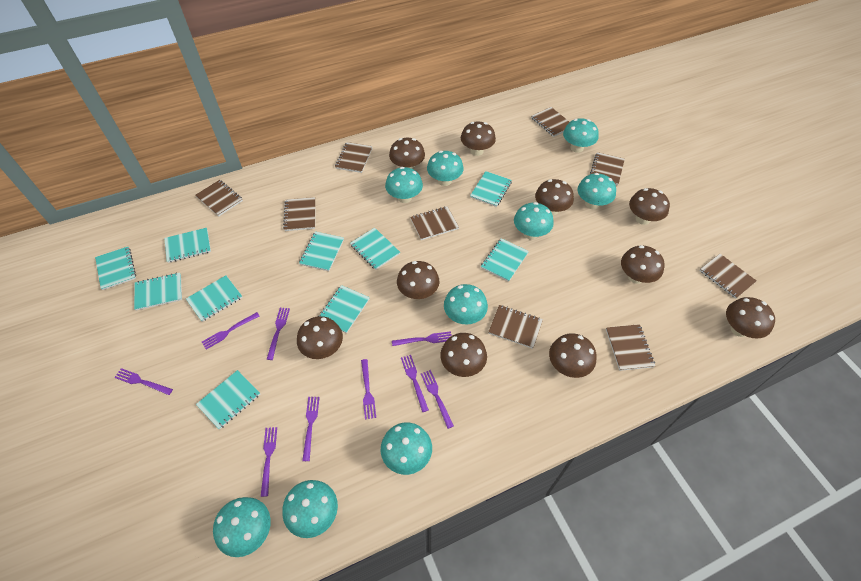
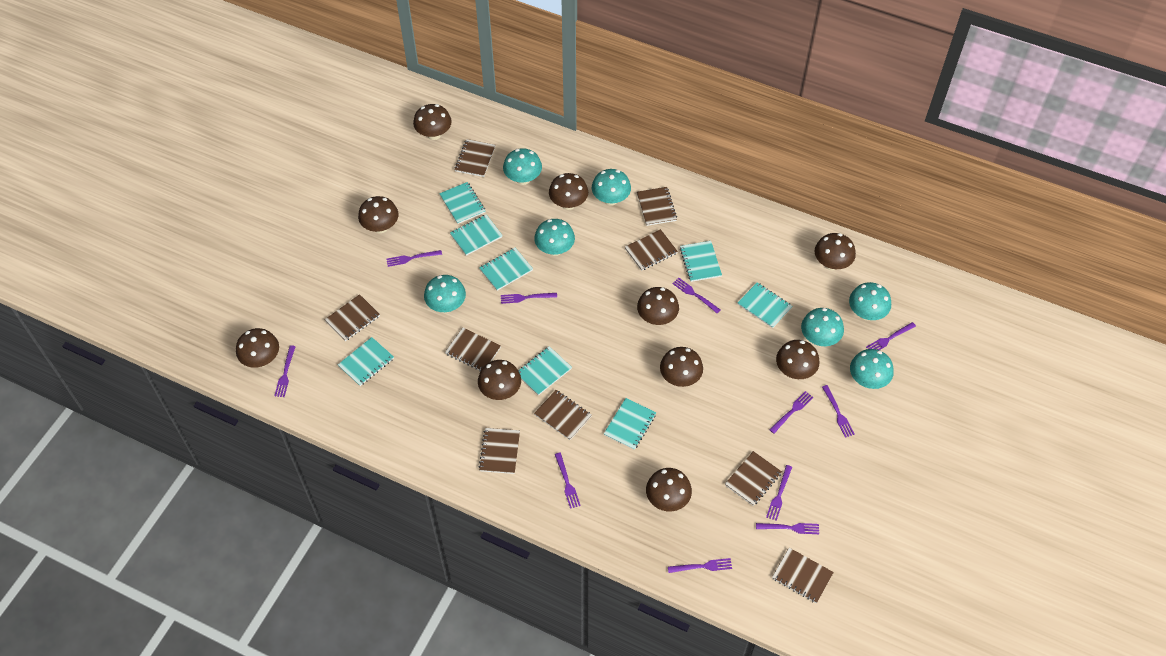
purple fork: [114,368,173,395] [202,312,259,350] [261,427,277,497] [267,308,290,360] [302,397,320,461] [361,359,376,419] [392,331,452,346] [401,355,429,412] [421,370,454,429] = 9 -> [274,345,296,397] [387,250,442,267] [501,293,557,304] [555,453,581,509] [668,558,732,573] [672,278,720,313] [756,523,819,534] [766,465,792,521] [770,391,813,434] [822,385,855,438] [866,322,916,350] = 11
turquoise mushroom: [213,497,271,557] [282,480,338,538] [381,422,432,475] [385,167,423,203] [427,151,464,186] [444,284,488,325] [514,202,554,240] [563,118,599,153] [578,173,616,209] = 9 -> [424,275,466,313] [503,148,542,185] [534,219,575,256] [592,169,631,206] [801,308,844,346] [849,282,891,320] [850,349,894,389] = 7
turquoise notebook: [95,247,136,290] [134,273,182,310] [164,228,211,263] [186,275,243,322] [196,370,260,430] [299,231,344,271] [318,285,370,334] [350,228,400,270] [470,171,512,207] [481,238,529,282] = 10 -> [338,337,394,386] [439,182,486,224] [450,214,503,256] [480,248,533,291] [518,346,572,396] [604,398,656,450] [680,241,722,282] [738,282,792,328] = 8

